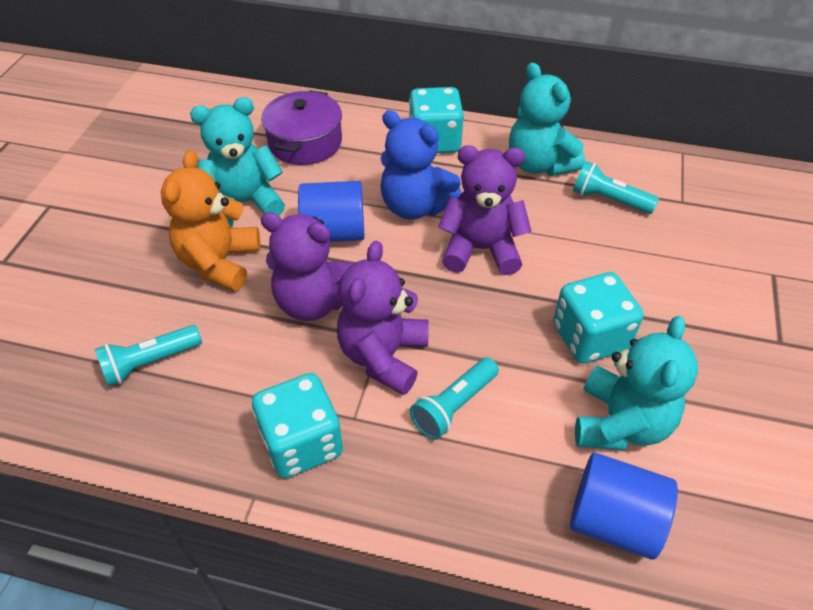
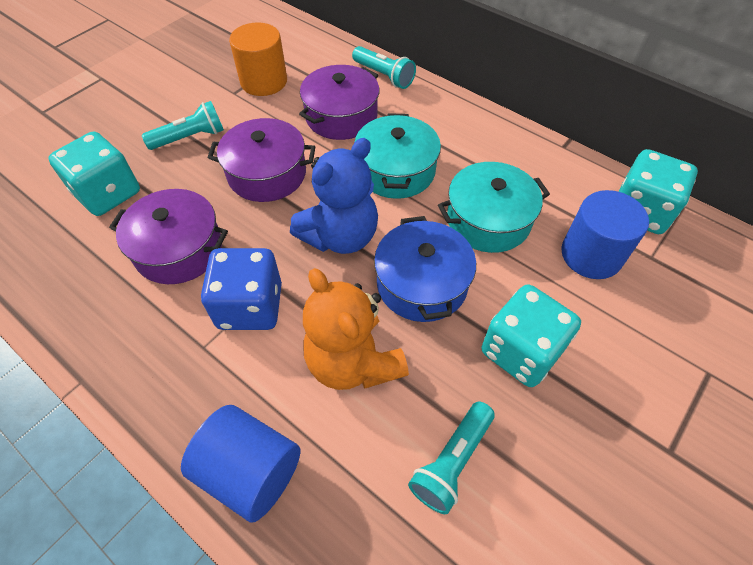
blue dice: none = 0 -> [201,248,282,330] = 1
blue pot: none = 0 -> [374,216,476,322] = 1
orange cylinder: none = 0 -> [229,22,287,96] = 1
purple pot: [261,90,342,165] = 1 -> [109,189,228,284] [208,118,315,202] [299,65,379,140] = 3
purple teddy bear: [261,212,354,321] [337,241,429,395] [438,145,532,275] = 3 -> none = 0
turquoise pot: none = 0 -> [354,113,441,199] [438,162,550,253] = 2
turquoise teddy bear: [190,97,285,227] [509,62,585,176] [575,316,698,450] = 3 -> none = 0

